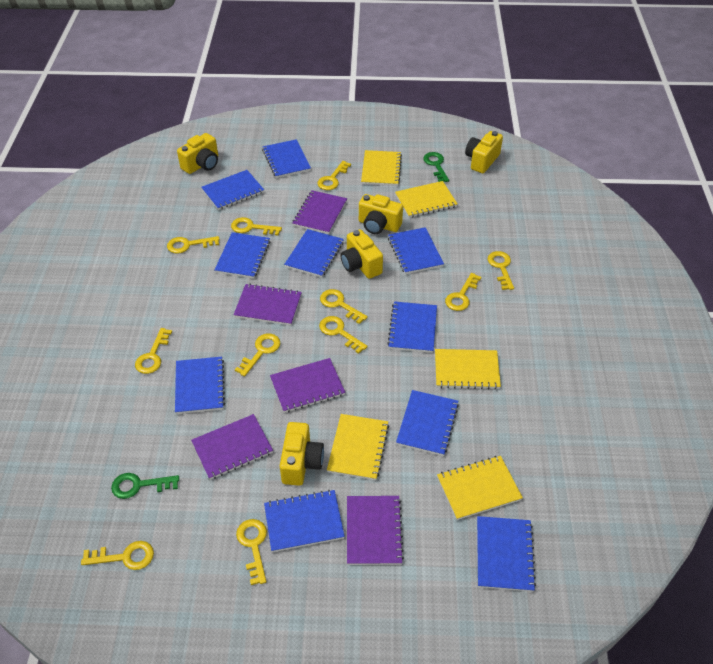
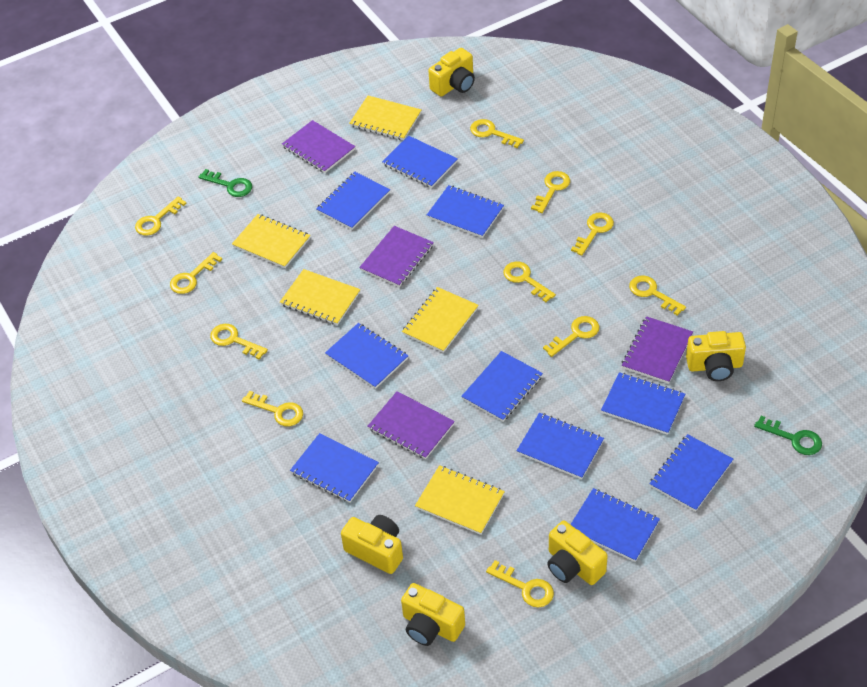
purple notebook: [191,414,273,480] [234,284,302,325] [270,358,345,413] [292,190,347,234] [347,496,404,565] = 5 -> [282,120,355,173] [359,226,434,287] [367,391,455,459] [622,316,693,384] = 4

